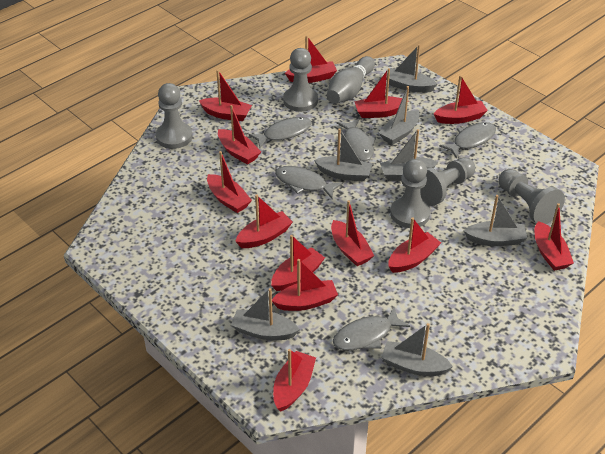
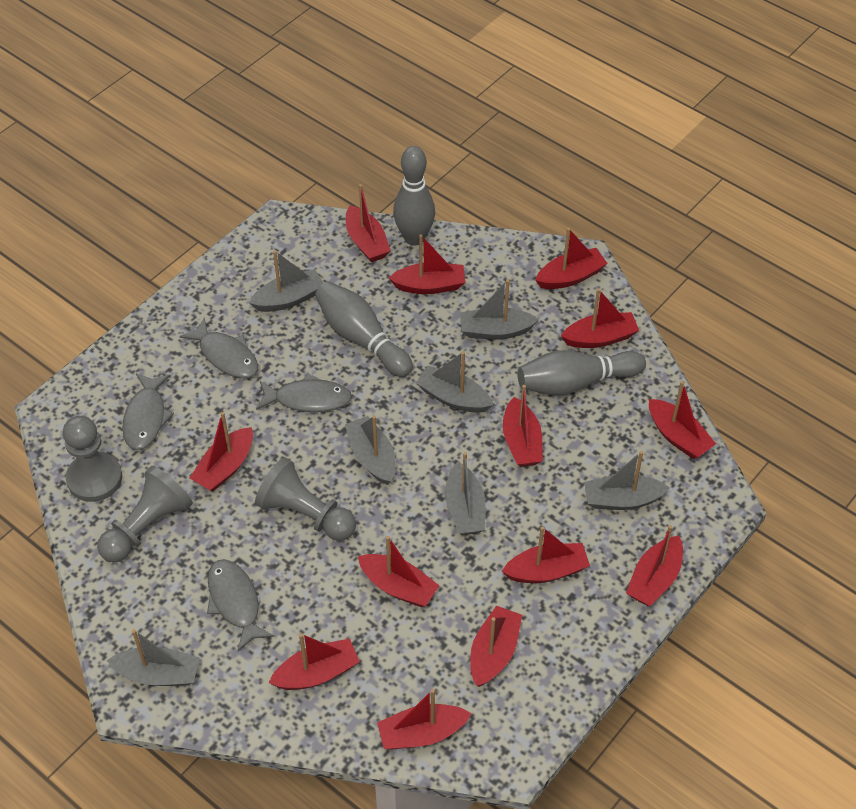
grey bowling pin: [327,56,375,104] = 1 -> [315,281,413,377] [393,146,435,246] [517,350,646,395] = 3
grey fish: [248,117,312,148] [275,166,343,199] [333,307,410,350] [336,119,376,161] [439,122,496,159] = 5 -> [122,373,174,450] [179,317,258,378] [207,559,274,652] [256,373,352,412] = 4
grey pawn: [156,83,193,149] [283,48,318,112] [390,159,431,228] [420,157,475,206] [499,169,565,224] = 5 -> [63,416,122,502] [97,466,193,563] [255,457,356,541] = 3

